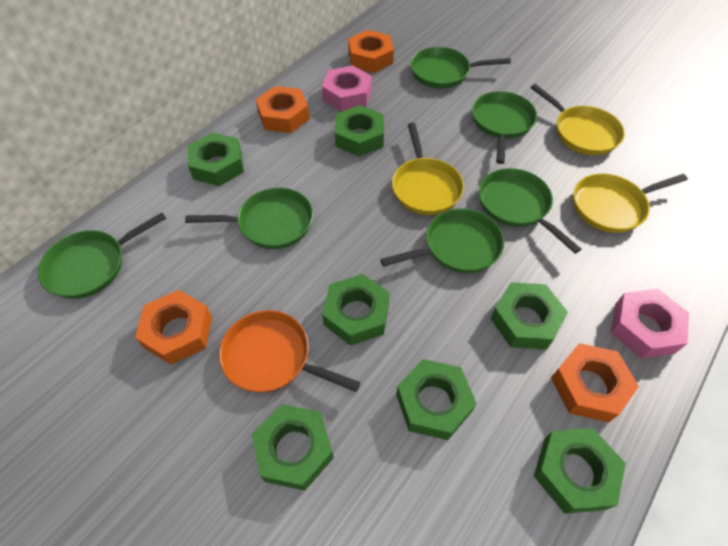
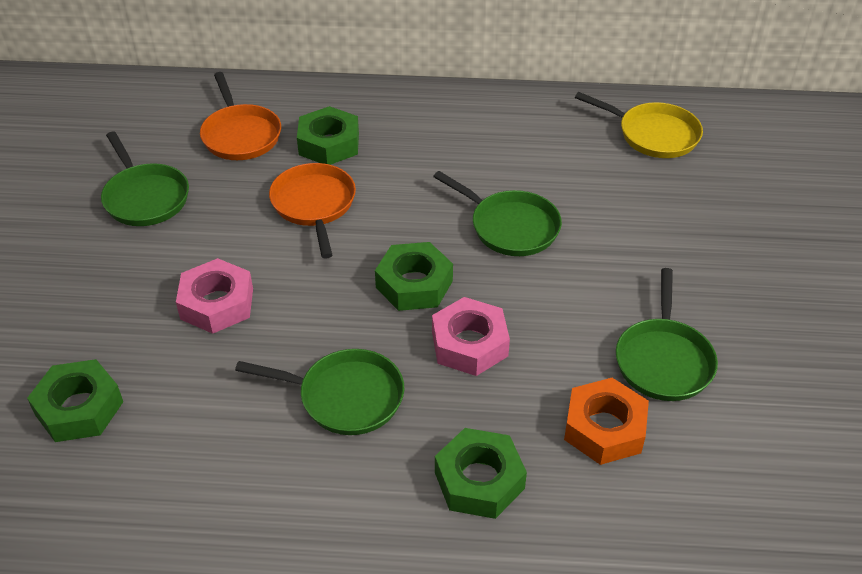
green nut: [188,132,244,186] [251,404,334,491] [322,274,390,346] [335,105,384,157] [396,359,477,440] [490,282,568,350] [534,428,626,514] = 7 -> [27,359,123,442] [297,106,359,165] [375,242,453,311] [435,428,527,519] = 4
green pan: [38,213,166,299] [185,188,313,249] [380,208,504,273] [410,47,511,89] [472,91,537,164] [479,168,581,254] = 6 -> [101,131,189,226] [235,349,404,435] [433,171,562,256] [616,268,718,401] = 4
orange nut: [135,290,212,365] [255,86,310,133] [348,30,394,73] [551,343,639,423] = 4 -> [564,378,649,465] = 1
orange pan: [219,310,360,392] = 1 -> [200,72,281,160] [269,163,356,259] = 2
yellow pan: [392,123,464,215] [531,84,625,155] [573,173,688,233] = 3 -> [575,92,703,158] = 1

